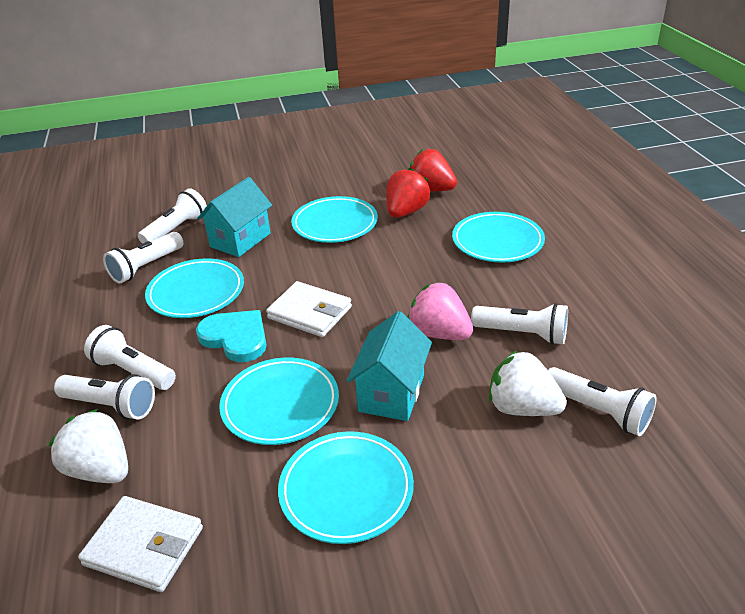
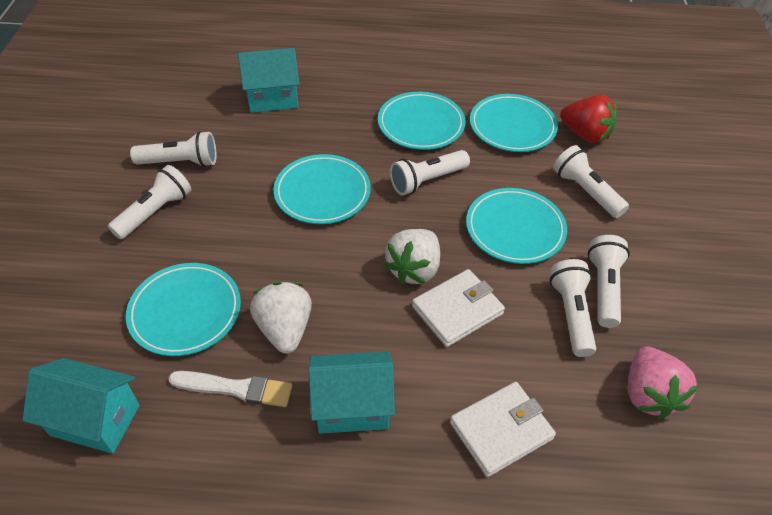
red strawberry: [386,168,431,218] [410,149,457,191] = 2 -> [560,95,617,143] = 1
turquoise heart: [196,310,267,362] = 1 -> none = 0
turquoise house: [197,177,272,257] [347,311,432,421] = 2 -> [22,358,140,454] [238,48,299,113] [308,351,395,434] = 3
white brush: none = 0 -> [168,371,292,407] = 1

